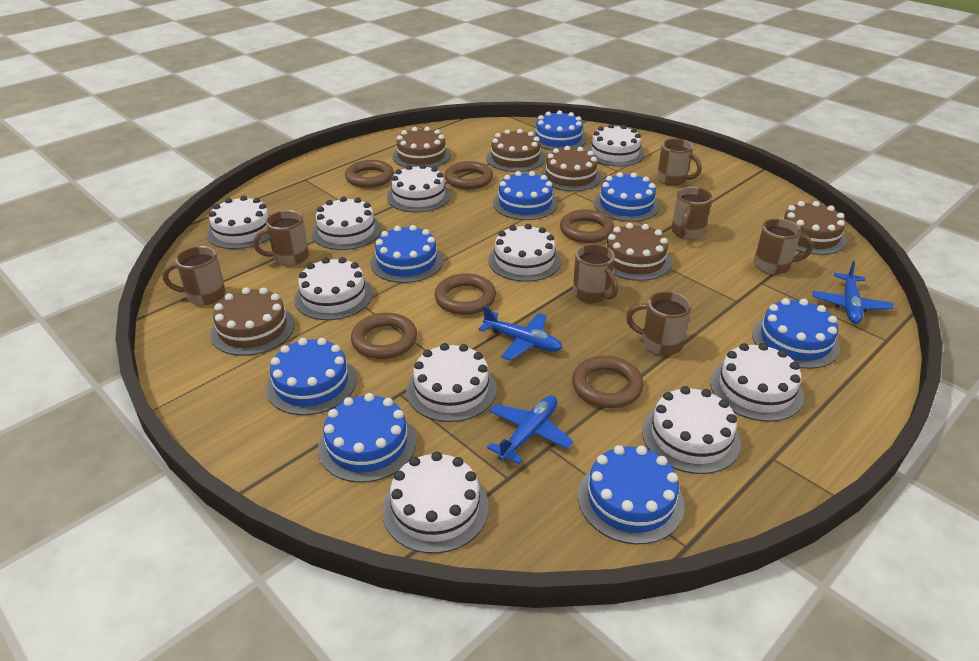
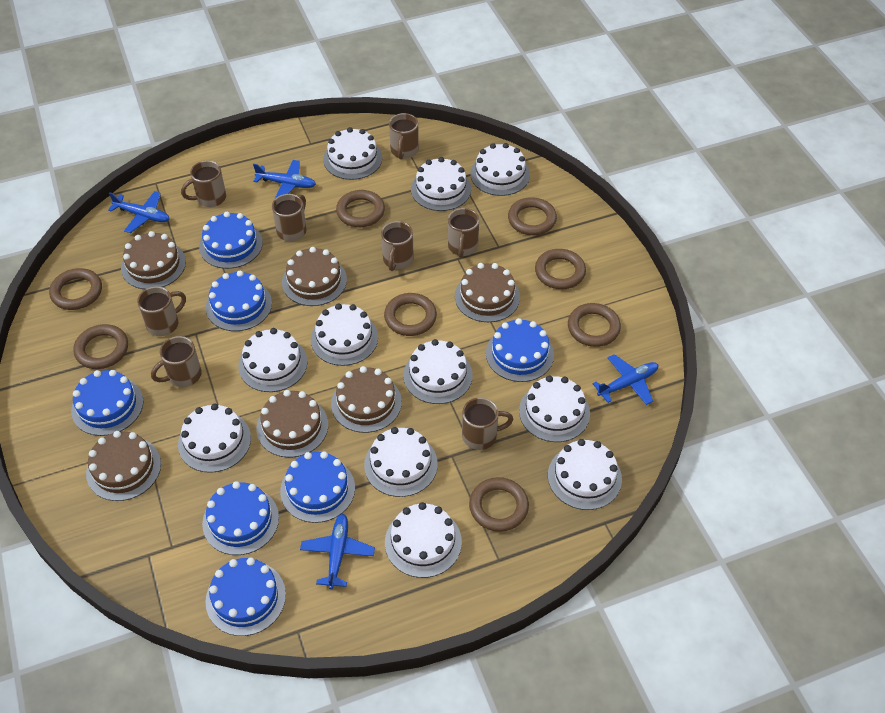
blue cake: [266,338,357,415] [318,393,416,483] [370,225,443,283] [493,171,558,220] [533,110,587,151] [578,445,684,544] [594,172,659,222] [752,298,840,369] = 8 -> [71,370,144,436] [199,212,263,269] [202,481,279,555] [205,557,286,636] [206,271,272,331] [280,451,355,523] [486,318,554,382] = 7
blue plane: [479,306,563,361] [487,395,574,464] [812,261,894,324] = 3 -> [108,191,170,233] [253,160,316,198] [300,514,375,589] [593,354,658,405] = 4
brown mug: [163,246,226,305] [253,210,309,266] [573,244,618,303] [626,291,691,355] [657,138,702,186] [671,187,713,240] [754,218,813,275] = 7 -> [137,286,186,336] [151,336,202,387] [181,161,226,207] [272,194,306,241] [381,221,414,271] [389,113,419,159] [448,208,479,258] [462,397,513,450] = 8
brown ring: [345,160,394,188] [351,313,417,359] [435,273,496,315] [445,161,493,189] [560,209,614,243] [572,356,644,408] = 6 -> [49,268,102,310] [73,324,128,369] [336,190,385,227] [384,293,437,336] [469,477,529,532] [508,197,557,235] [535,249,586,289] [568,303,621,347] = 8
white cake: [207,196,269,249] [294,257,373,320] [312,197,381,250] [382,452,489,554] [387,164,451,212] [407,343,497,422] [488,224,561,282] [586,124,645,167] [642,386,741,474] [710,343,804,422] = 10 -> [178,403,251,473] [238,328,307,392] [311,303,378,366] [323,127,382,180] [364,427,438,497] [385,502,462,578] [403,339,473,404] [411,157,471,211] [470,143,530,196] [519,376,590,442] [548,439,622,510] = 11

